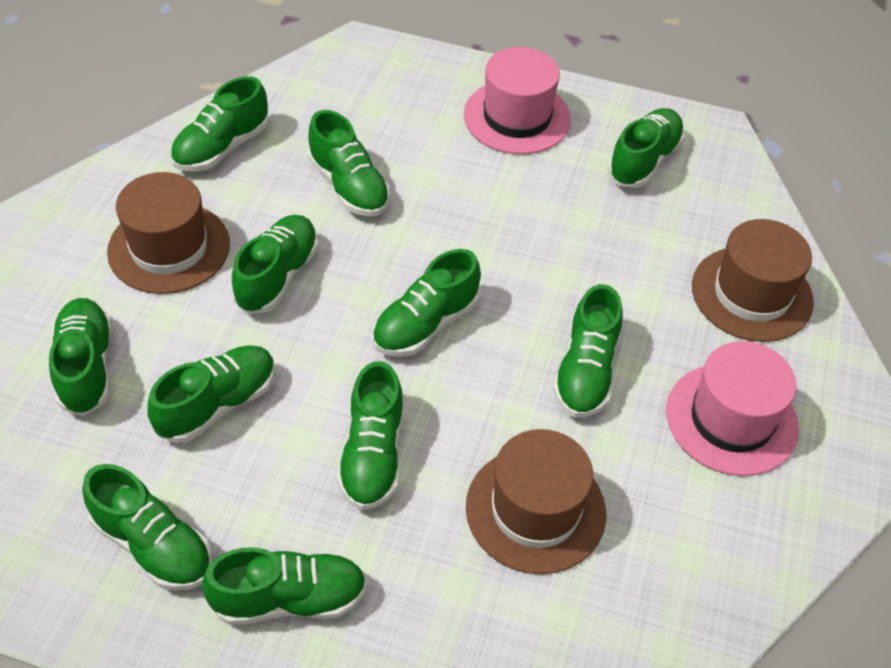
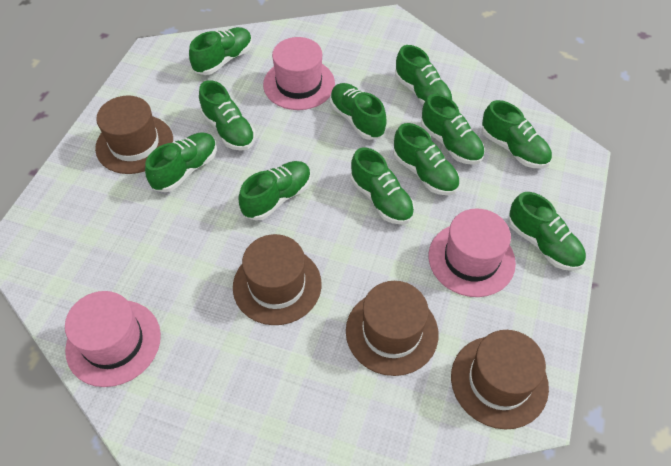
brown hat: [107,172,230,294] [466,429,606,574] [692,219,814,342] = 3 -> [95,96,173,174] [233,234,322,325] [346,281,438,376] [451,330,549,429] = 4
pink hat: [464,47,571,154] [666,341,799,476] = 2 -> [65,291,161,387] [263,37,335,110] [429,208,516,297] = 3

